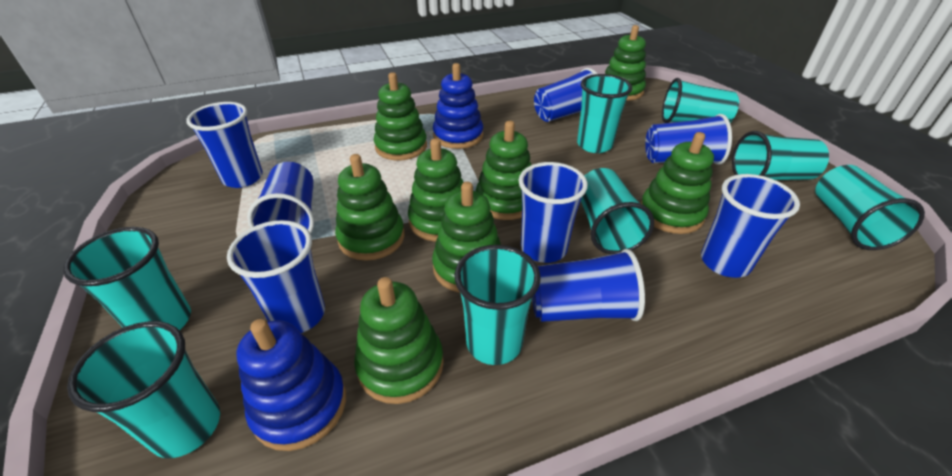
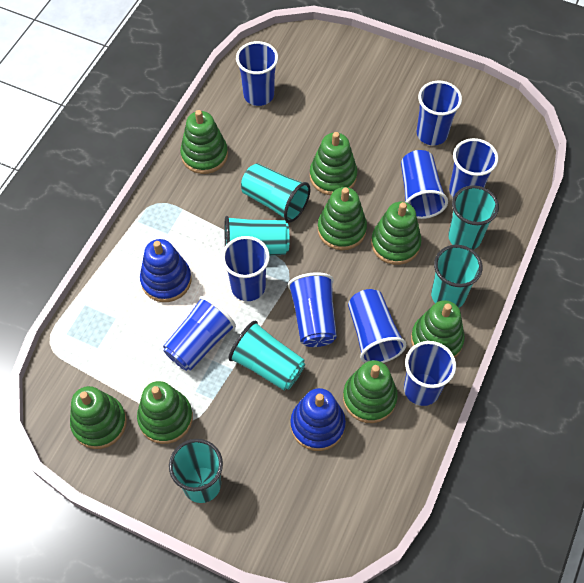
blue cup: [186,102,263,188] [227,220,325,333] [247,162,314,234] [518,162,588,263] [532,249,645,322] [534,68,597,122] [645,114,732,165] [701,174,800,278] = 8 -> [163,296,236,371] [222,236,270,301] [236,41,278,106] [288,272,337,347] [348,289,407,363] [401,150,448,219] [404,341,456,406] [417,81,462,145] [449,138,498,197] = 9
turquoise cup: [63,227,191,330] [67,321,220,458] [454,245,541,365] [577,74,632,153] [581,168,654,254] [662,78,739,123] [732,131,829,180] [815,165,925,250] = 8 -> [169,439,223,503] [225,216,289,256] [228,321,305,391] [241,163,310,223] [431,245,483,308] [448,185,499,250] = 6

